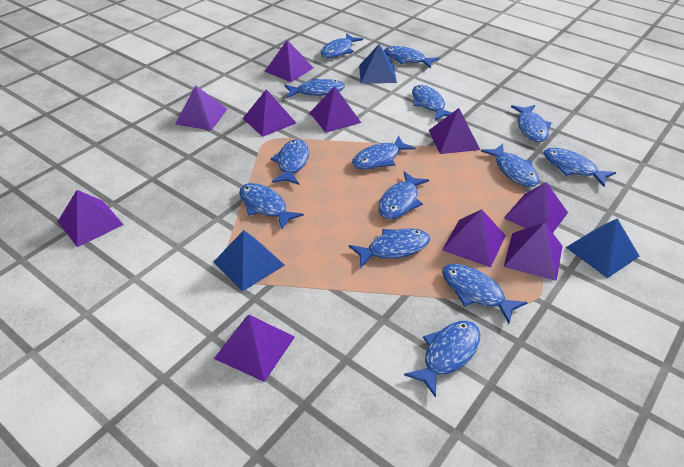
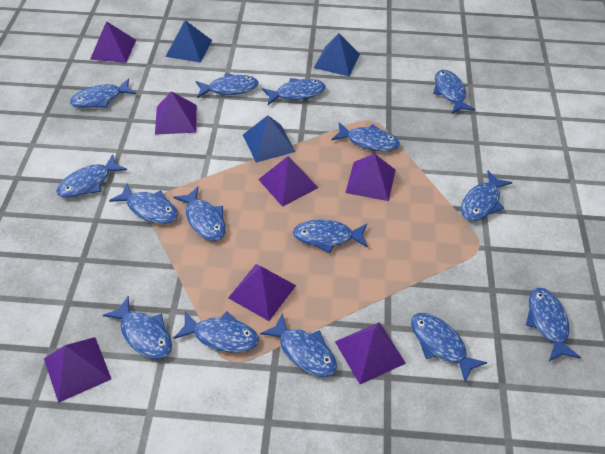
blue fish: [239,183,304,230] [271,139,309,185] [285,78,345,98] [321,33,363,58] [349,228,430,268] [352,136,416,170] [378,171,429,219] [384,46,439,68] [404,321,480,398] [412,85,452,121] [442,264,528,324] [481,144,539,187] [511,105,551,142] [544,148,616,187] = 14 -> [56,154,127,198] [70,78,136,108] [103,296,172,359] [109,183,178,224] [173,186,226,241] [174,312,259,353] [196,73,259,98] [260,313,337,377] [262,78,325,105] [293,219,368,253] [332,122,400,152] [411,313,487,382] [433,70,475,114] [461,171,512,221] [526,288,581,361] = 15
purple pyramid: [58,190,124,247] [175,85,227,131] [214,315,295,382] [243,89,296,137] [264,40,313,82] [310,86,361,133] [429,108,480,154] [442,209,506,268] [504,182,568,233] [504,222,563,281] = 10 -> [44,337,111,403] [90,21,136,63] [155,91,197,135] [228,264,296,321] [258,156,318,207] [335,322,406,384] [345,154,395,201] = 7

